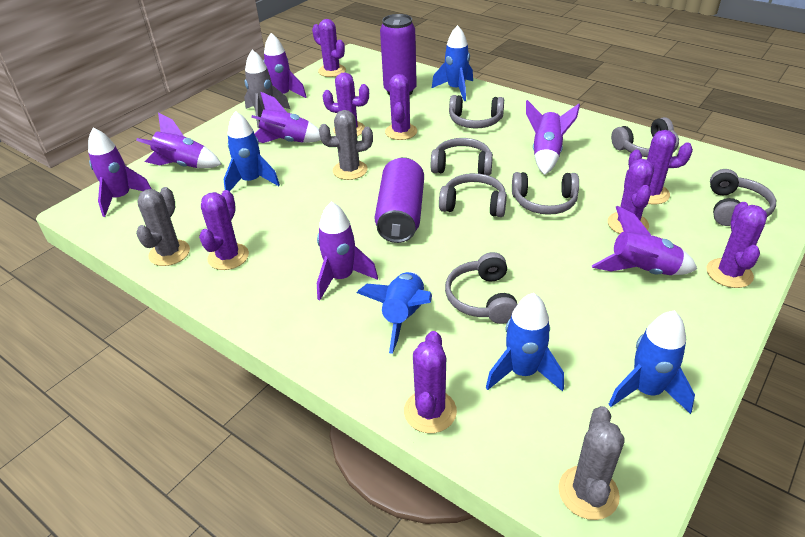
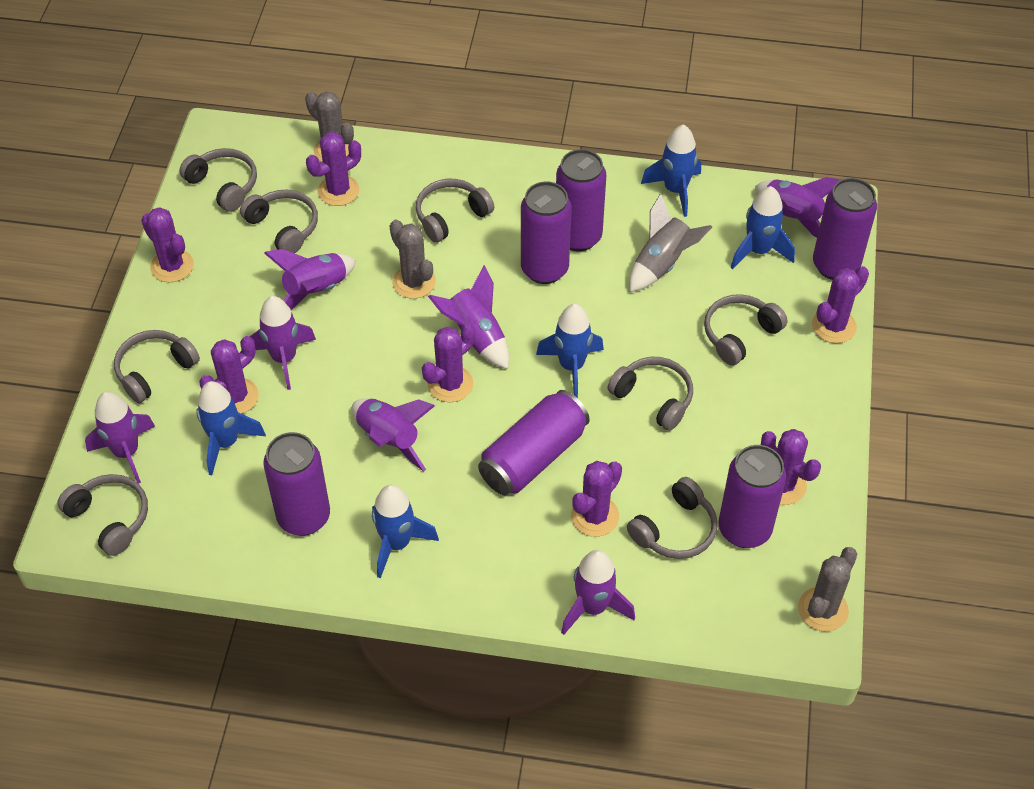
grey headphones: [431,138,493,176] [439,173,507,217] [445,252,518,324] [449,95,504,128] [512,172,579,215] [611,117,679,157] [710,169,776,226] = 7 -> [57,474,148,556] [114,330,200,403] [179,148,257,212] [240,190,318,253] [416,179,494,243] [607,357,693,431] [627,477,718,559] [704,294,788,365] = 8
purple cactus: [199,190,249,270] [312,19,346,77] [322,72,369,136] [385,74,417,140] [404,331,457,433] [608,159,654,234] [628,130,693,205] [706,202,767,288] = 8 -> [141,207,194,282] [199,336,259,414] [306,132,361,206] [422,323,475,402] [571,461,622,537] [761,429,821,505] [812,266,869,343] = 7
purple can: [374,157,424,243] [380,14,417,95] = 2 -> [263,432,330,536] [478,390,590,495] [521,182,572,284] [556,149,606,252] [718,445,786,548] [813,178,877,280] = 6

